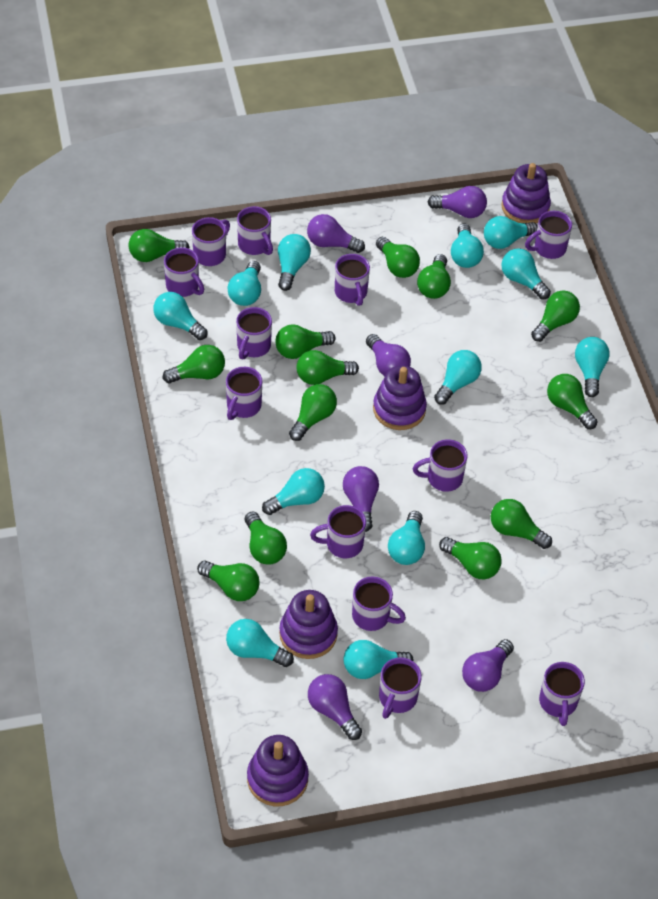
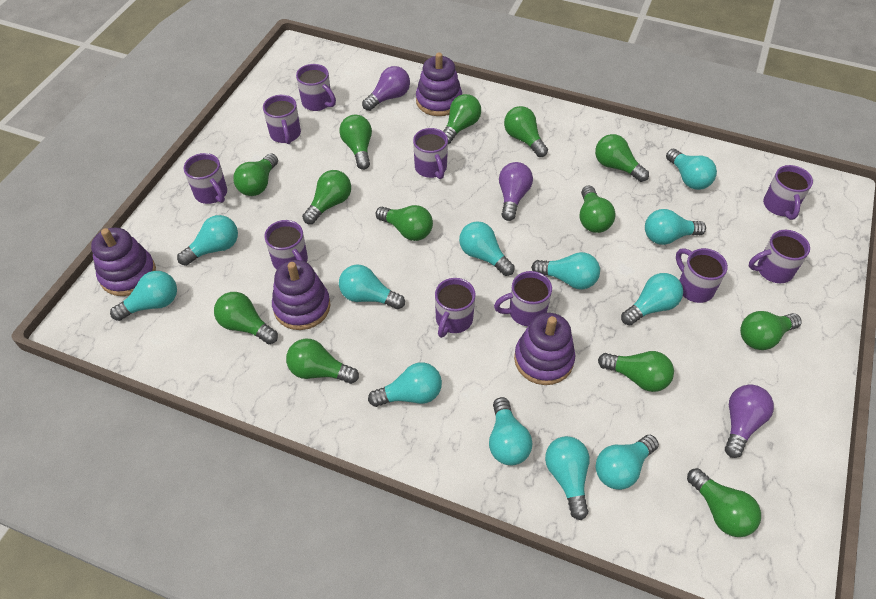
purple light bulb: [307,214,365,253] [308,674,362,740] [343,466,379,532] [366,334,411,376] [428,186,487,218] [462,639,514,692] = 6 -> [362,66,410,111] [499,162,533,221] [725,384,774,458] = 3
purple mug: [164,247,204,297] [192,217,230,266] [226,367,262,420] [236,307,272,359] [237,206,273,255] [310,505,366,558] [335,254,370,306] [352,577,406,631] [379,657,422,719] [412,439,468,492] [525,211,572,259] [539,662,585,726] = 12 -> [183,153,227,204] [263,95,301,144] [264,220,308,270] [296,64,336,111] [413,128,448,179] [435,278,476,338] [494,271,552,326] [676,248,728,303] [749,230,810,283] [763,165,813,220] = 10

